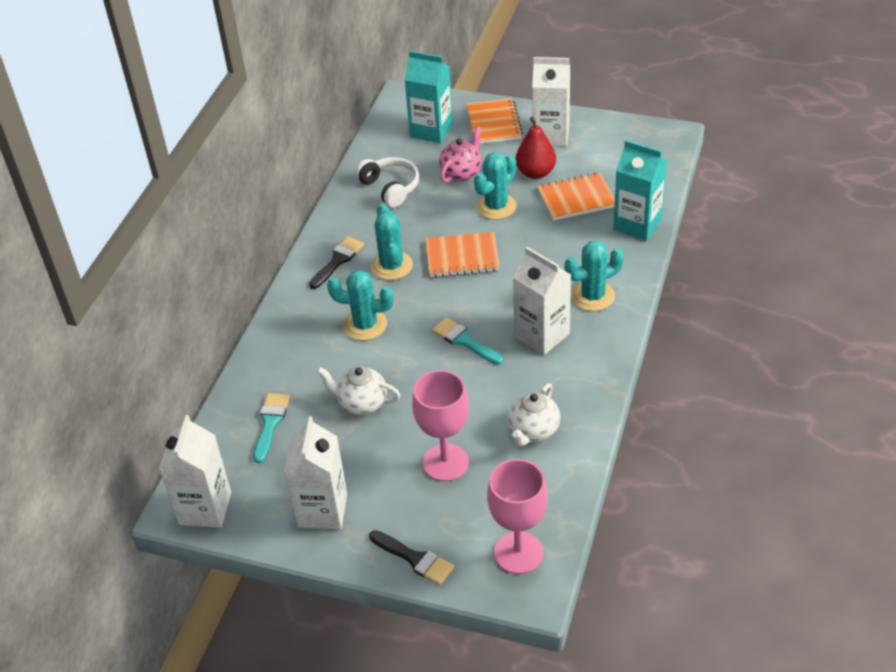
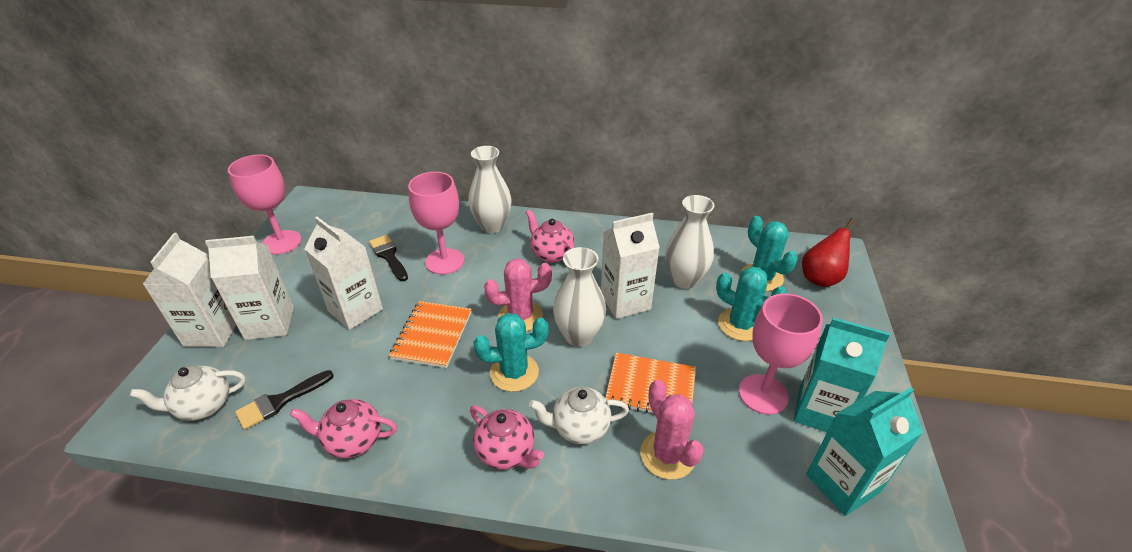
orange notebook: [426,232,500,277] [467,98,523,144] [537,172,615,221] = 3 -> [389,301,471,368] [605,353,696,413] = 2
pink cactus: none = 0 -> [484,258,552,331] [640,380,704,480] = 2
pink goblet: [412,370,469,481] [487,459,548,574] = 2 -> [228,155,302,255] [408,172,464,275] [739,293,823,415] = 3
pink teapot: [439,126,482,183] = 1 -> [290,399,397,458] [470,405,544,470] [526,210,574,263] = 3
turquoise brush: [254,393,290,463] [432,317,503,365] = 2 -> none = 0
turquoise cactus: [327,270,394,341] [371,203,413,280] [474,152,517,220] [565,241,624,311] = 4 -> [474,313,549,392] [716,267,787,341] [741,216,798,291] = 3
white headphones: [355,157,419,208] = 1 -> none = 0
white vase: none = 0 -> [468,146,512,233] [553,247,606,347] [665,195,715,289] = 3

